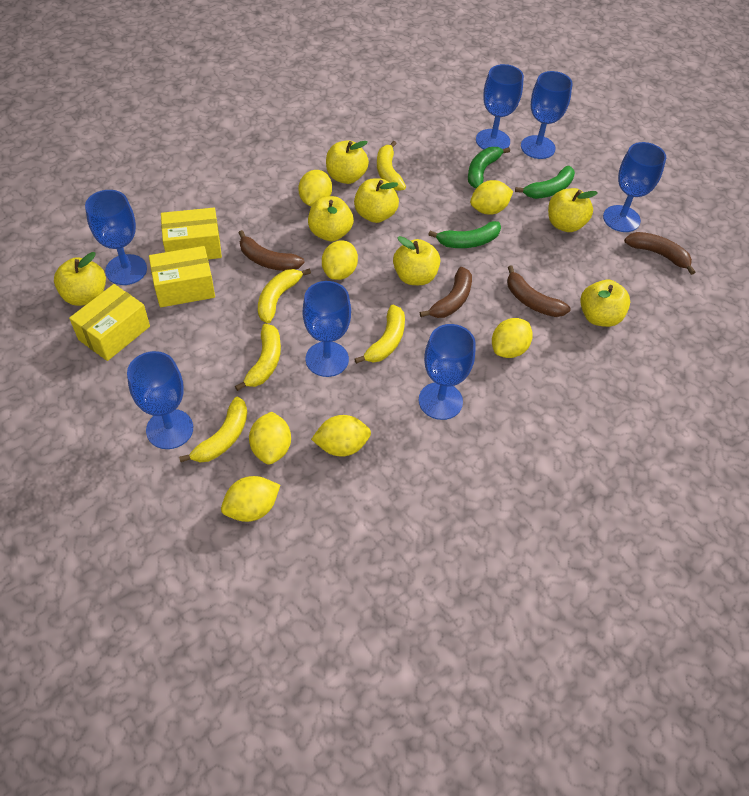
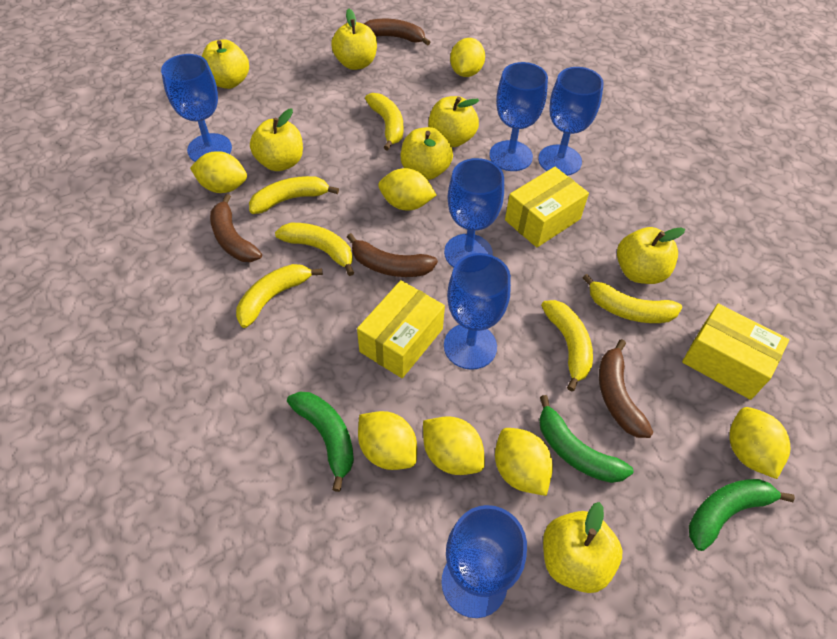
blue goblet: [85,190,147,285] [127,351,193,449] [303,281,351,377] [419,324,476,420] [476,64,524,150] [521,71,573,159] [603,142,666,232] = 7 -> [161,54,232,162] [441,505,527,618] [444,158,504,268] [444,253,511,370] [489,62,548,171] [538,67,604,176] = 6
yellow banana: [179,397,247,462] [235,324,281,391] [258,268,311,323] [354,305,405,364] [377,141,406,191] = 5 -> [236,264,323,328] [249,176,339,214] [275,223,354,276] [365,93,403,151] [541,300,593,391] [582,274,682,323] = 6

